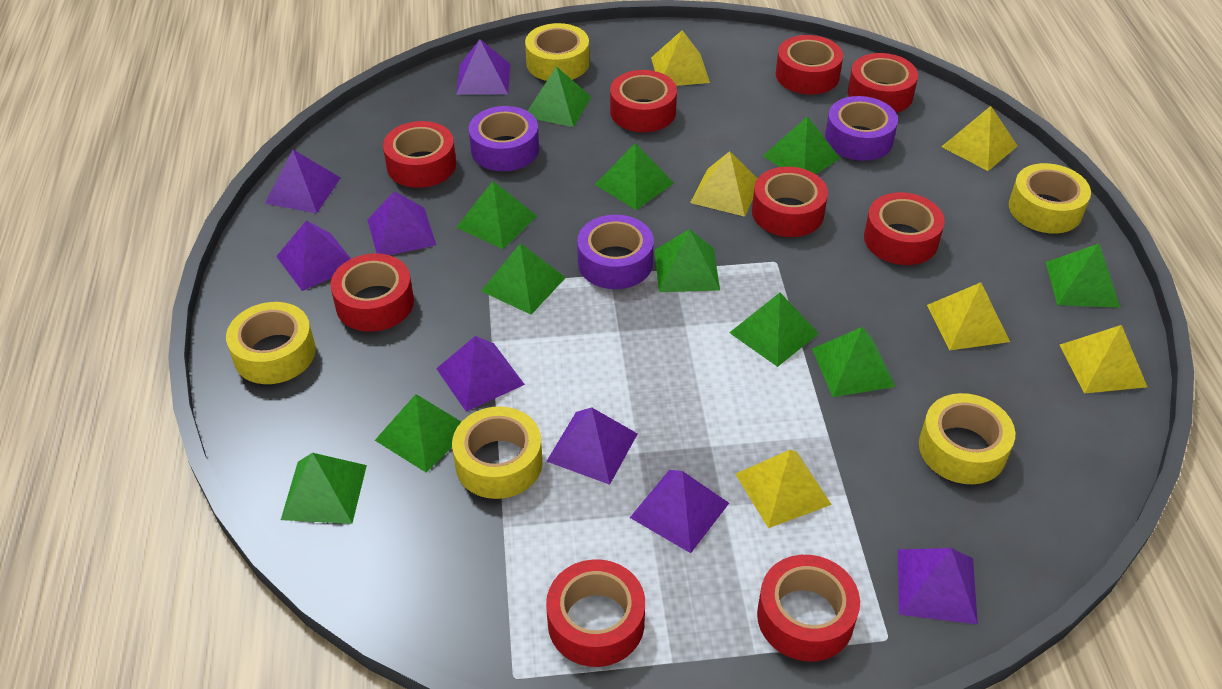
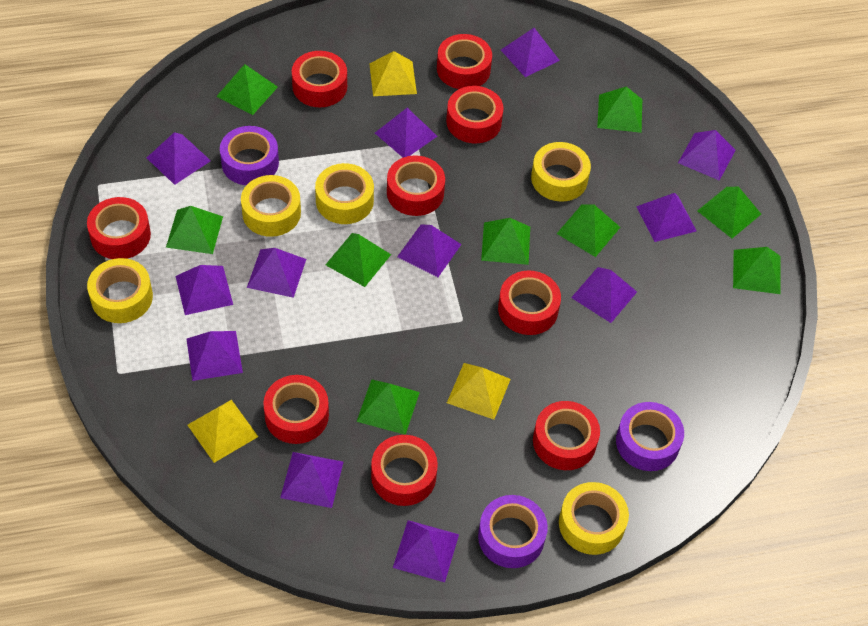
green pyramid: [281,453,367,524] [375,394,461,473] [456,181,537,249] [481,243,566,315] [528,66,591,127] [595,143,674,210] [655,229,720,292] [729,293,819,367] [763,116,840,174] [812,327,896,397] [1046,244,1120,308] = 11 -> [166,206,223,254] [216,64,278,115] [325,233,391,287] [357,379,420,435] [481,218,530,265] [557,204,620,257] [597,86,642,133] [697,187,761,238] [733,247,781,294] = 9
purple pyramid: [265,150,341,213] [276,220,351,291] [367,191,436,255] [436,336,525,412] [456,39,510,95] [546,407,638,485] [630,470,729,553] [898,548,978,624] = 8 -> [147,132,211,185] [175,265,233,315] [186,331,243,381] [247,248,306,298] [280,452,343,508] [375,108,437,157] [393,520,459,582] [397,224,462,277] [501,28,560,77] [571,267,637,323] [636,193,697,242] [678,130,736,181] = 12
yellow pyramid: [651,30,710,86] [690,151,758,217] [735,450,832,528] [927,282,1010,350] [941,106,1017,171] [1060,325,1147,393] = 6 -> [188,400,258,463] [369,51,417,96] [447,363,511,420] = 3

